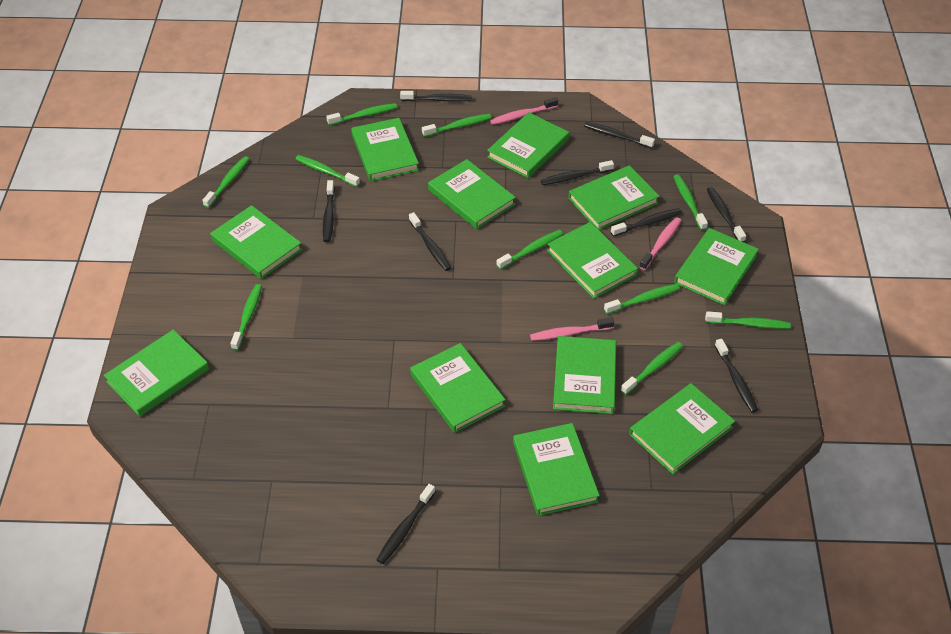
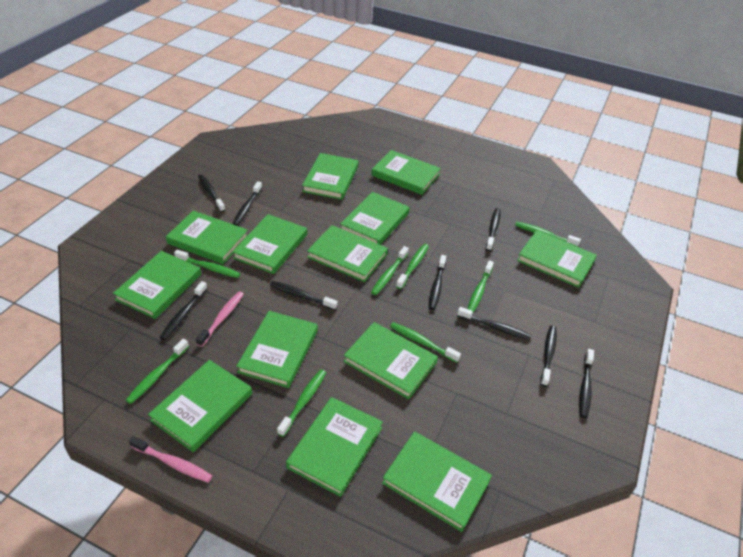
green book: [104,330,209,416] [210,205,302,279] [351,118,419,182] [410,343,505,433] [428,159,516,229] [487,112,569,178] [513,423,600,516] [547,222,638,299] [553,336,616,414] [568,165,660,230] [629,383,735,474] [674,228,759,305] = 12 -> [113,251,201,319] [148,360,252,452] [166,211,248,264] [232,214,307,274] [236,311,318,388] [286,397,383,497] [302,153,358,200] [307,225,388,282] [340,192,410,245] [343,322,438,399] [371,150,441,195] [382,431,492,532] [517,230,597,288] = 13
green toothbrush: [202,156,249,208] [230,284,262,351] [295,155,360,187] [326,103,397,125] [422,114,491,137] [496,230,563,270] [604,284,680,314] [621,342,683,395] [673,174,708,231] [705,311,791,329] = 10 -> [126,339,189,404] [174,250,240,278] [277,369,326,437] [371,246,409,295] [390,322,461,363] [396,244,429,289] [468,261,494,314] [515,222,581,247] = 8
pink toothbrush: [490,97,558,125] [530,317,614,341] [639,217,681,270] = 3 -> [129,436,213,483] [196,291,244,347] = 2

